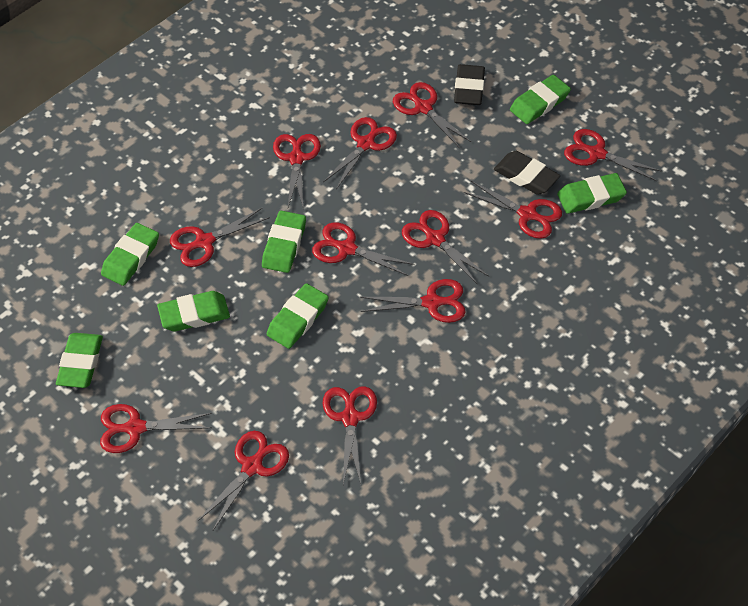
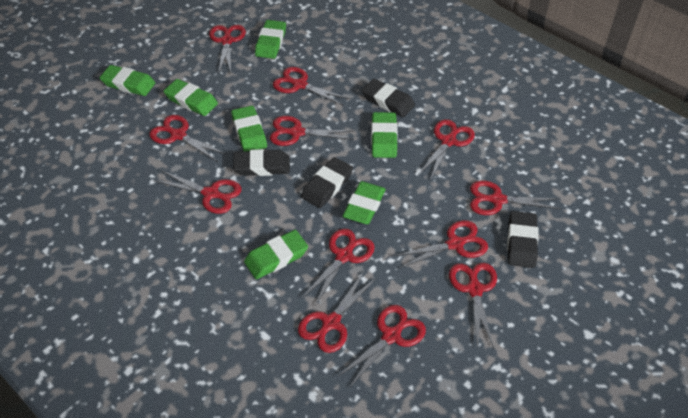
black eraser: [454,64,485,105] [494,151,560,195] = 2 -> [233,149,290,176] [301,157,353,208] [362,79,415,117] [507,211,539,268] = 4

